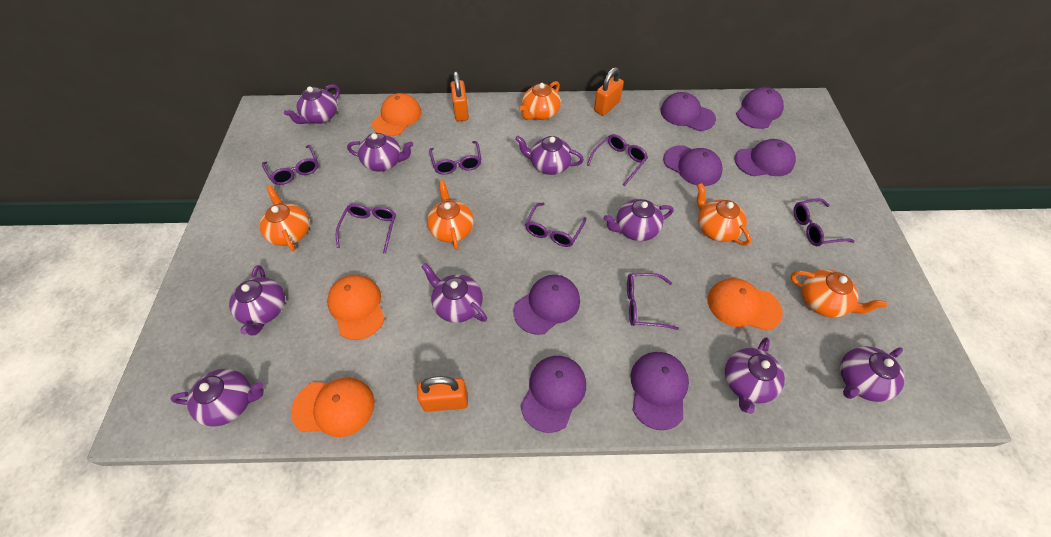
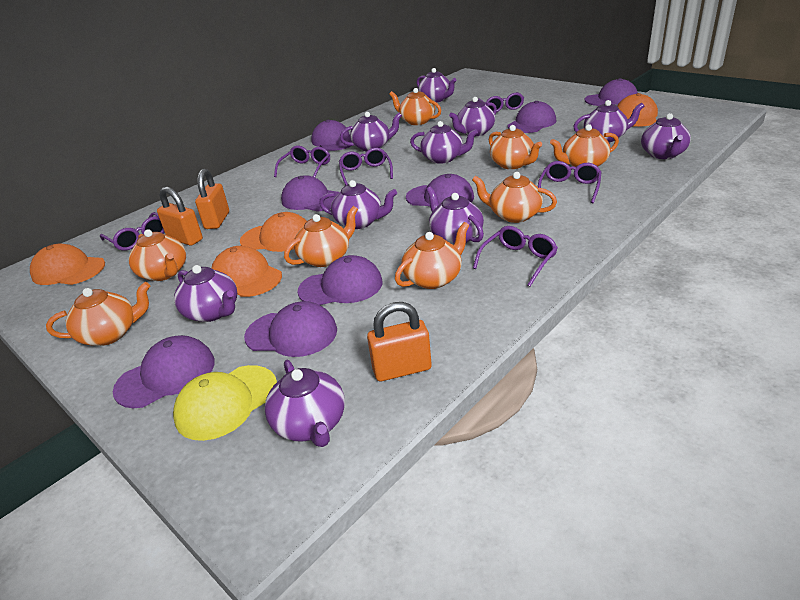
orange teapot: [259,185,310,251] [427,180,474,250] [519,81,561,120] [697,183,751,246] [790,270,887,317] = 5 -> [46,282,150,346] [129,229,186,281] [284,206,358,267] [389,88,441,125] [395,222,470,289] [472,172,557,223] [489,125,542,169] [550,124,619,167] = 8
purple cap: [513,275,580,335] [521,356,586,433] [631,352,689,430] [660,92,716,131] [663,145,723,186] [735,139,796,176] [736,87,784,129] = 7 -> [113,335,215,408] [244,301,337,357] [281,175,339,212] [298,255,383,305] [311,120,352,151] [406,174,474,207] [507,101,556,133] [585,78,638,106] = 8
purple glasses: [262,145,318,185] [336,204,396,254] [429,141,481,175] [525,203,586,247] [587,134,648,186] [627,273,679,330] [793,198,855,246] = 7 -> [100,212,164,251] [274,145,330,177] [339,148,393,186] [473,226,558,286] [478,92,524,112] [538,161,601,203] = 6
purple teapot: [170,369,264,426] [229,265,285,336] [284,84,340,124] [347,133,413,171] [421,263,487,323] [515,136,584,175] [603,199,673,241] [725,337,785,414] [840,346,905,402] = 9 -> [174,265,237,322] [265,360,345,447] [319,180,397,229] [340,112,402,151] [410,121,478,164] [417,68,457,103] [426,187,484,245] [449,97,497,136] [573,100,644,142] [641,113,691,159] = 10
yellow cap: none = 0 -> [173,365,277,441] = 1

